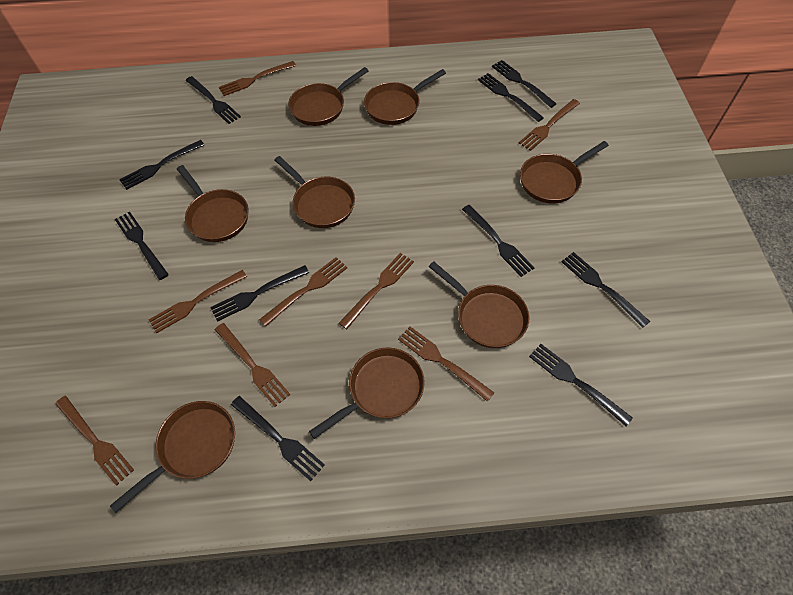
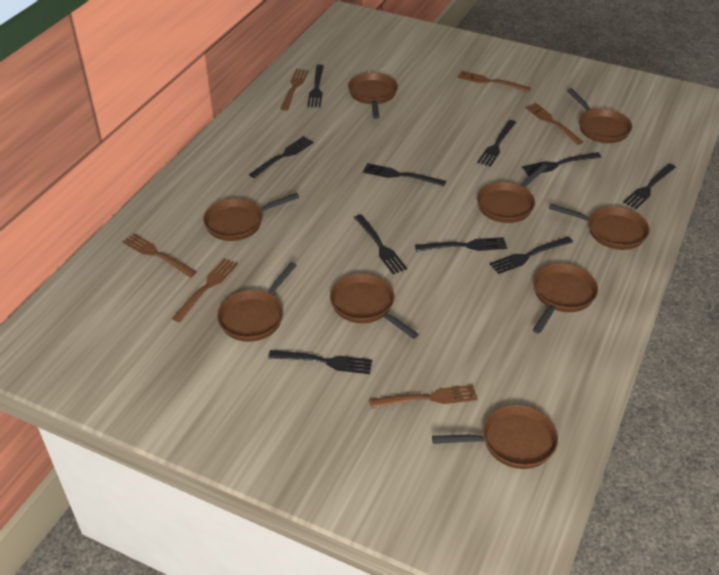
brown fork: [55,396,134,486] [149,270,247,334] [215,323,291,407] [219,61,296,96] [259,257,347,327] [339,253,414,329] [398,326,494,402] [519,99,580,151] = 8 -> [122,233,197,278] [172,258,238,322] [280,69,309,111] [369,385,477,409] [457,71,531,92] [525,103,583,145] = 6
brown pan: [110,401,235,513] [177,165,249,242] [275,156,355,228] [288,67,368,126] [309,348,425,439] [364,69,446,125] [429,261,530,348] [520,141,609,204] = 8 -> [203,193,299,241] [217,262,297,342] [330,273,419,339] [348,73,398,119] [432,405,558,469] [477,164,547,223] [533,263,598,334] [548,203,650,250] [567,88,632,143] = 9

